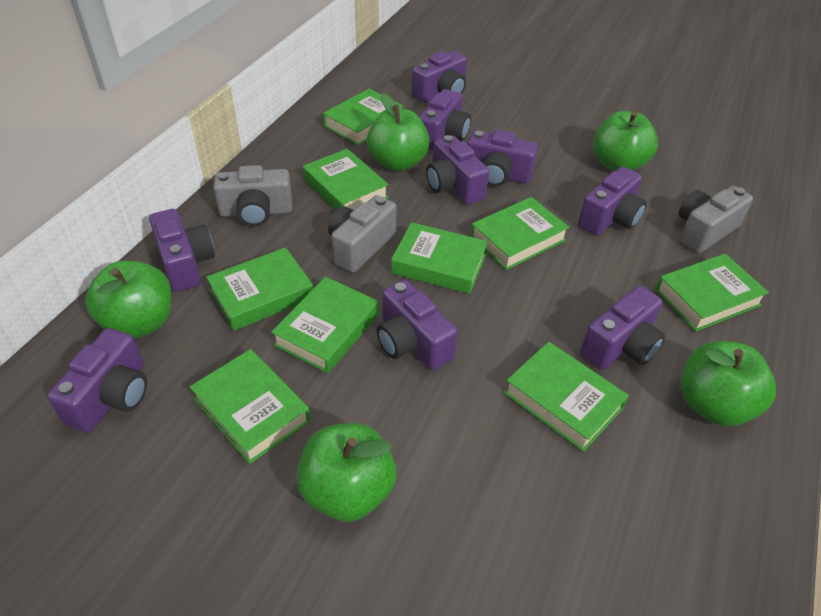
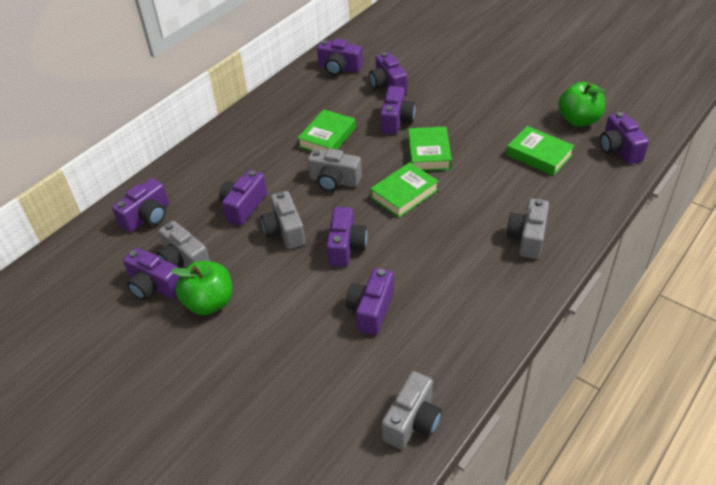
green apple: [85,261,171,339] [296,423,396,522] [367,93,430,171] [593,111,658,171] [681,341,776,426] = 5 -> [171,261,232,315] [558,82,605,127] = 2
green book: [190,349,311,464] [206,247,313,331] [271,277,379,373] [303,149,389,210] [323,88,403,145] [391,222,488,294] [470,197,569,270] [504,342,629,452] [655,254,769,331] = 9 -> [298,109,356,151] [370,162,439,218] [408,127,452,171] [506,126,575,176] = 4
grey camera: [213,165,292,226] [328,195,397,273] [679,186,753,253] = 3 -> [157,221,210,268] [261,191,305,249] [308,148,362,192] [381,371,442,449] [507,198,549,259] = 5

